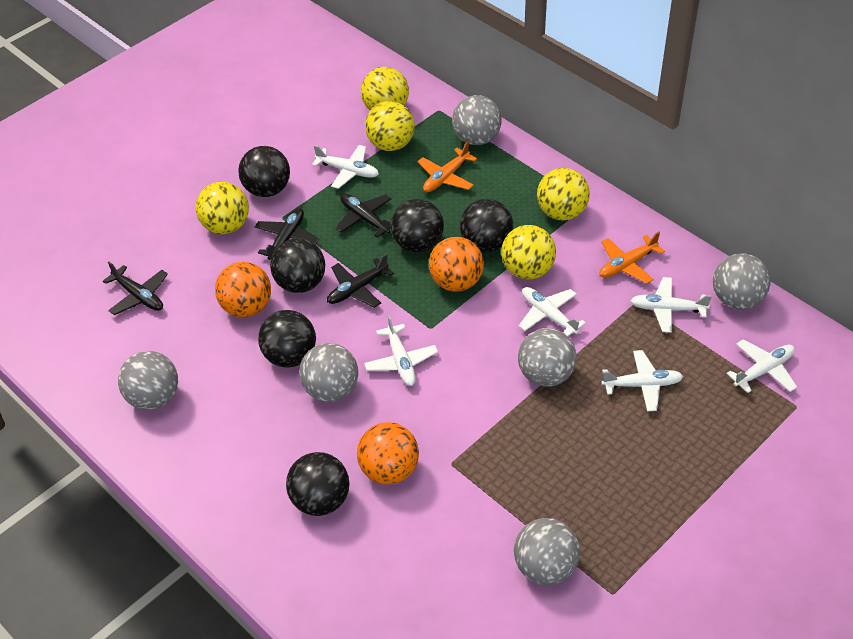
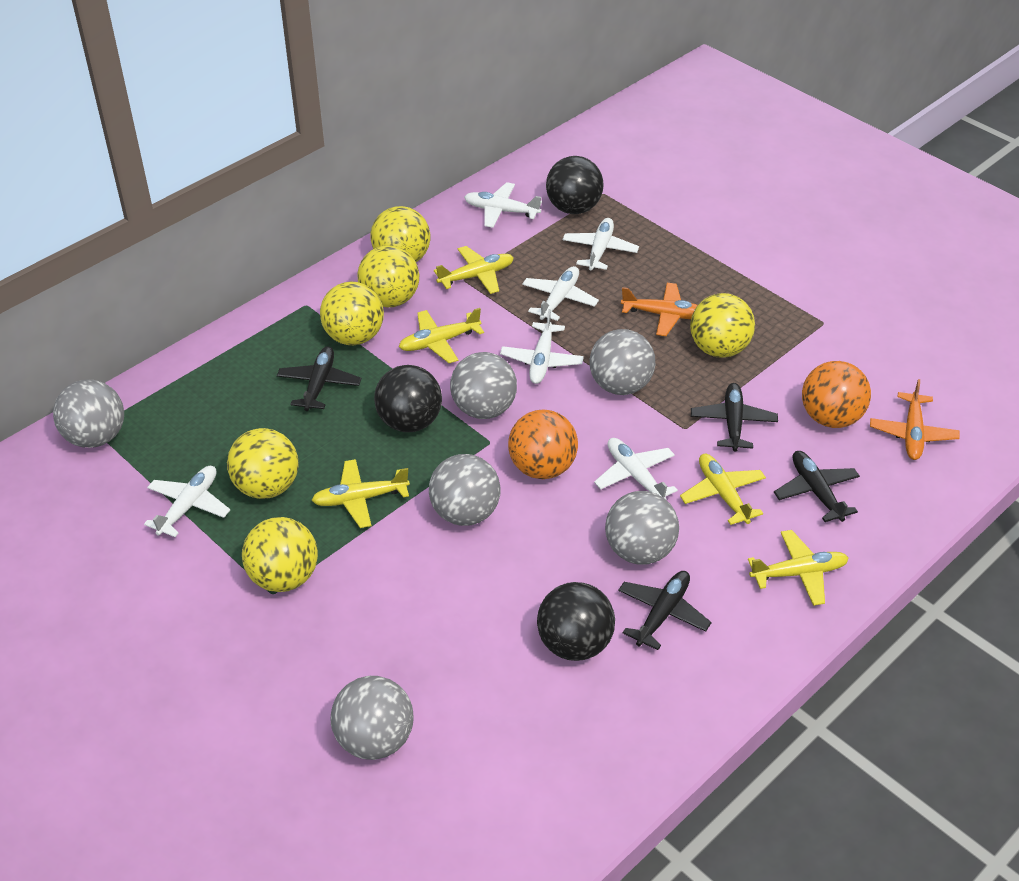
black ball: [238,146,290,197] [258,310,316,368] [270,238,325,293] [286,452,349,516] [391,199,444,252] [460,199,513,252] = 6 -> [374,365,442,432] [537,582,615,661] [546,156,604,214] = 3
orange ball: [215,262,271,317] [357,422,419,485] [429,237,484,292] = 3 -> [508,409,578,479] [802,361,871,428] = 2
yellow ball: [196,182,249,234] [361,67,409,110] [365,101,415,151] [501,225,556,279] [537,168,590,221] = 5 -> [227,428,299,499] [242,517,318,592] [320,281,384,345] [358,245,419,307] [370,206,430,262] [690,293,755,358] = 6
yellow plane: none = 0 -> [312,459,410,528] [399,308,484,363] [434,246,514,294] [680,454,766,525] [748,530,849,606] = 5

